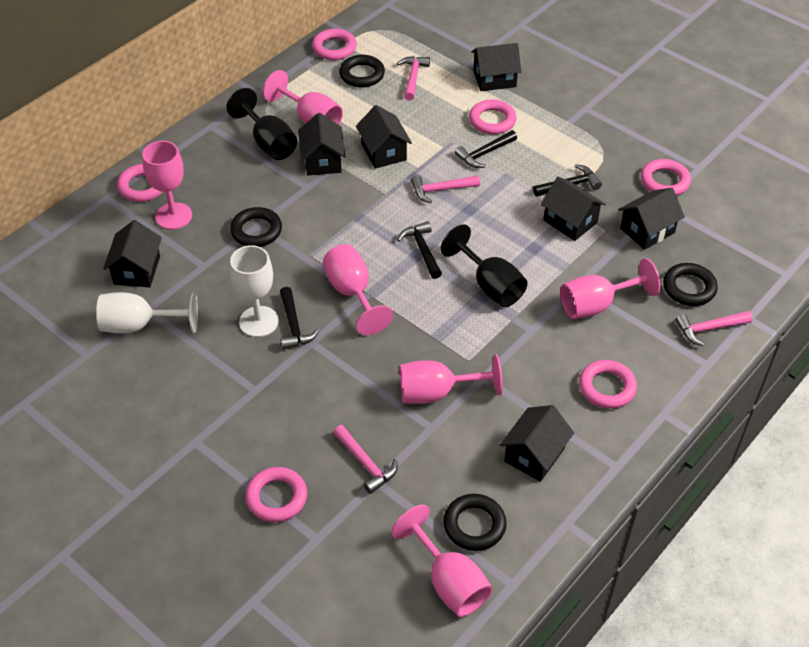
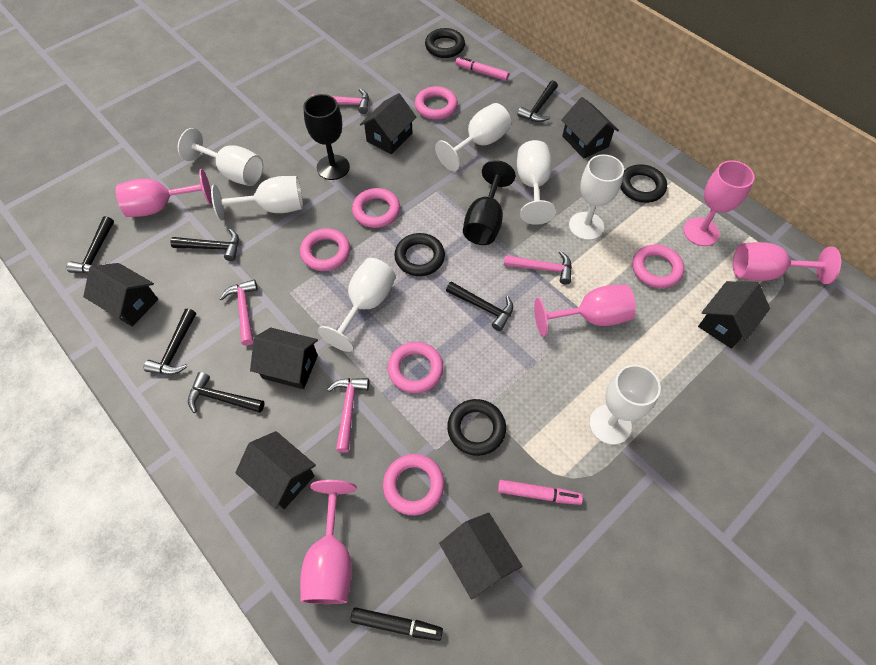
black hammer: [280,287,319,350] [397,221,442,279] [455,130,517,168] [533,164,602,197] = 4 -> [67,216,114,273] [144,309,196,375] [171,229,239,261] [188,372,265,413] [446,282,513,331] [517,80,558,122] = 6
black marker: none = 0 -> [350,607,443,641] = 1
pink goblet: [142,141,192,230] [263,70,343,125] [323,244,393,335] [391,505,492,617] [399,354,502,404] [560,258,661,319] = 6 -> [116,169,212,217] [300,480,357,604] [534,284,636,337] [683,161,755,246] [733,242,841,284] = 5
pink marker: none = 0 -> [455,56,509,81] [498,480,583,505] = 2
white goblet: [96,292,198,333] [230,245,279,337] = 2 -> [178,128,263,186] [211,176,303,221] [318,258,396,352] [435,103,511,171] [517,140,556,225] [569,154,624,240] [589,365,661,445] = 7

